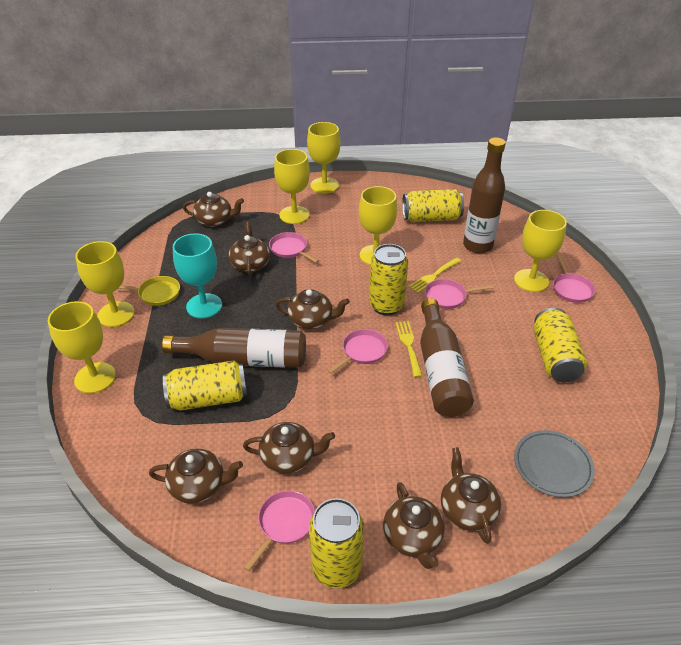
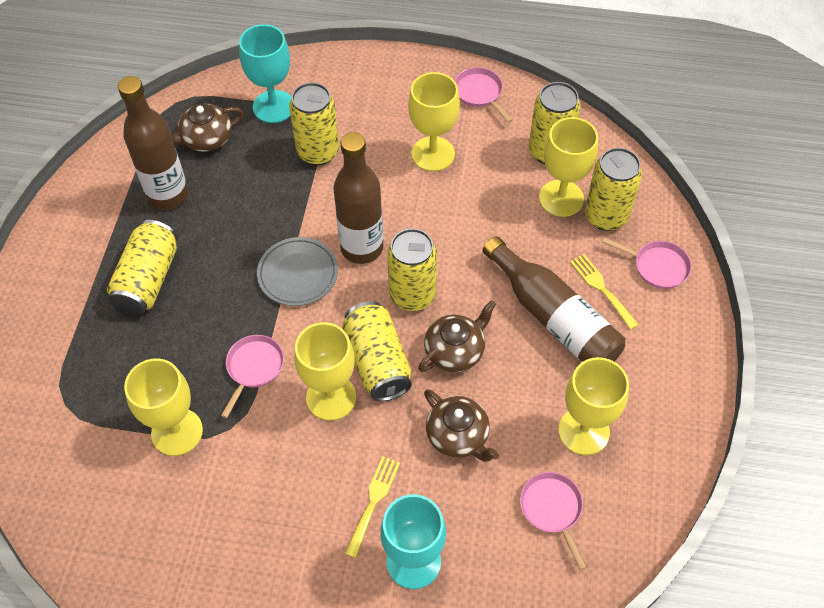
brown teapot: [149,449,243,504] [183,192,244,227] [229,221,270,276] [243,422,335,474] [275,289,350,329] [383,482,445,569] [441,447,501,544] = 7 -> [169,103,244,152] [418,300,496,372] [424,389,499,462] = 3
pink pan: [244,490,315,571] [269,232,319,263] [328,329,388,374] [425,279,493,309] [553,254,596,303] = 5 -> [221,335,284,418] [454,67,513,123] [520,472,587,570] [602,237,692,289] = 4
turquoise goblet: [173,233,222,318] = 1 -> [239,24,292,123] [380,494,446,589] = 2
yellow can: [163,361,247,411] [309,498,364,588] [369,244,408,315] [402,189,464,222] [534,308,587,382] = 5 -> [107,220,177,315] [289,82,339,166] [342,301,412,401] [387,228,437,311] [529,82,581,164] [585,148,642,231] = 6
yellow goblet: [48,301,116,393] [75,241,135,327] [274,149,310,224] [307,122,340,194] [359,186,397,265] [514,210,567,292] = 6 -> [124,358,203,456] [294,322,356,421] [408,72,460,171] [539,117,598,217] [558,357,629,455] = 5
yellow pan: [118,276,180,306] = 1 -> none = 0

